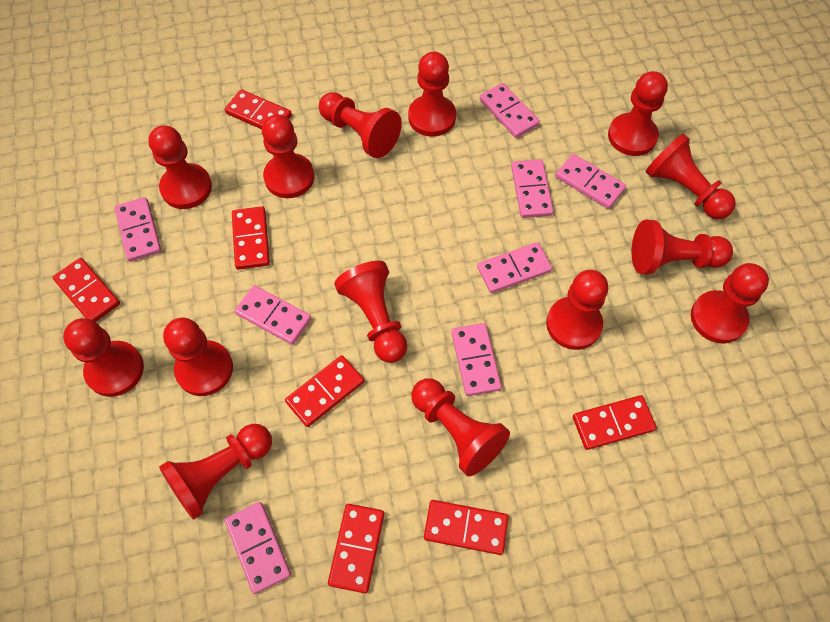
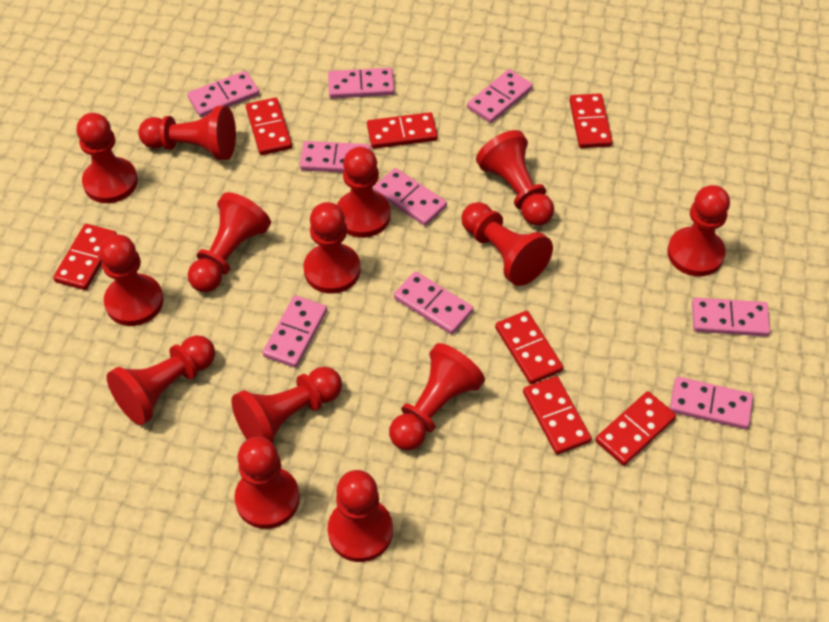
pink domino: [114,197,161,262] [225,502,291,594] [235,285,311,345] [451,323,502,396] [477,242,552,293] [480,83,540,138] [511,159,554,218] [555,154,626,209] = 8 -> [187,71,260,117] [262,295,327,368] [300,141,371,173] [328,68,395,99] [373,168,447,226] [394,271,473,334] [467,69,533,123] [670,377,753,429] [692,298,770,336] = 9

